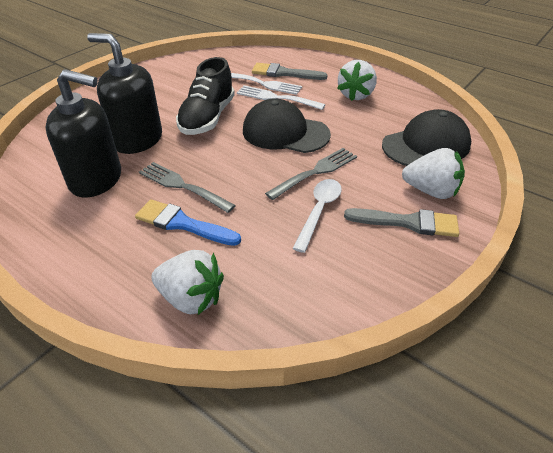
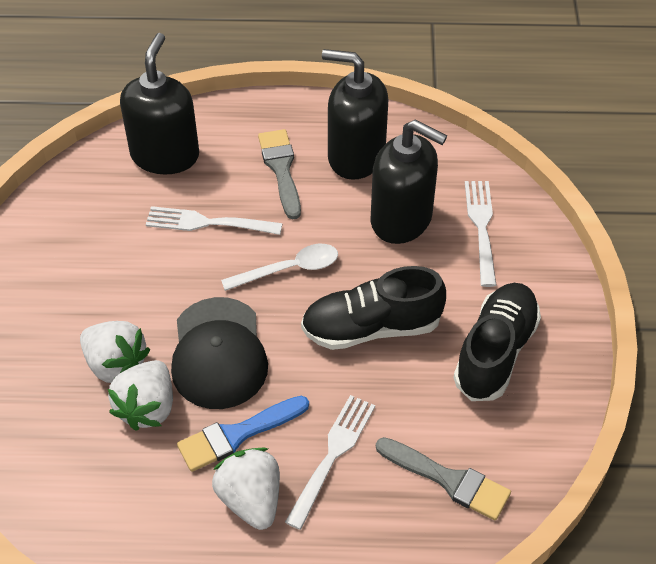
black cap: [243,99,331,153] [382,109,471,166] = 2 -> [171,297,268,409] = 1
black shoe: [176,57,235,135] = 1 -> [301,266,446,350] [453,283,541,401] = 2
black soap dispenser: [45,69,121,198] [87,33,162,154] = 2 -> [120,33,199,174] [322,49,388,180] [371,119,447,244] = 3
grey fork: [139,162,236,213] [265,148,357,200] = 2 -> none = 0
white fork: [231,73,302,95] [237,85,325,110] = 2 -> [146,206,282,235] [285,395,375,530] [465,181,496,287] = 3

